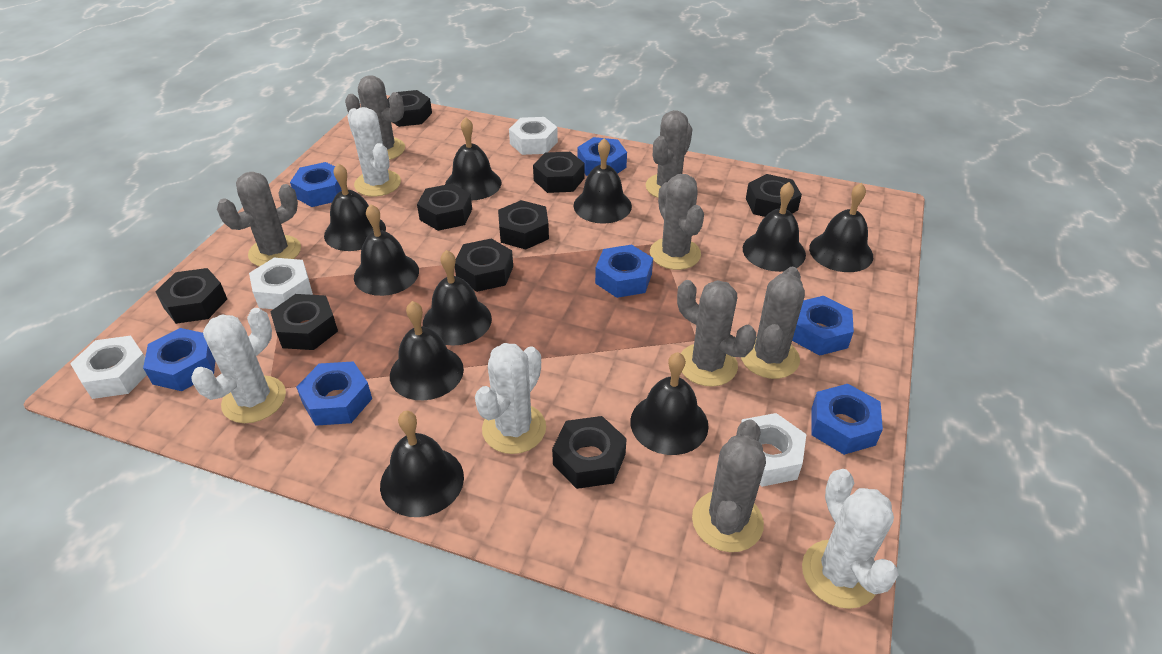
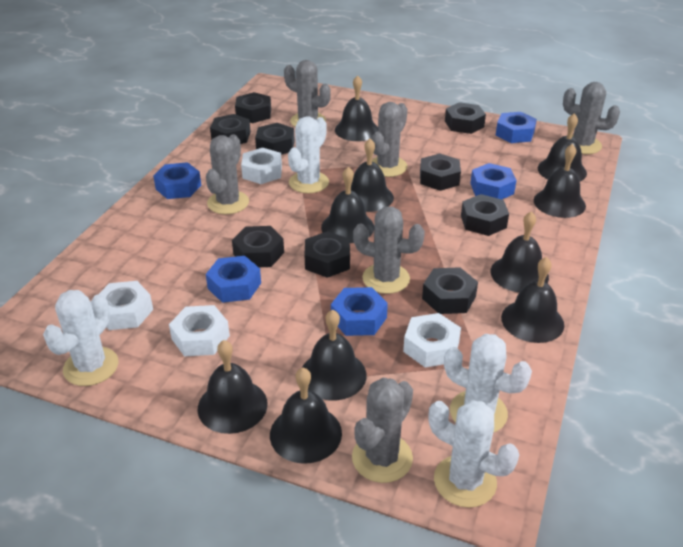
blue nut: [143,328,215,391] [290,162,342,207] [296,361,372,426] [577,137,627,176] [595,245,653,298] [792,296,854,356] [812,384,883,455] = 7 -> [153,162,201,199] [206,256,261,303] [331,287,388,336] [470,163,517,199] [496,112,537,143] = 5
grey cactus: [217,172,301,266] [345,75,405,160] [646,110,692,198] [650,174,704,270] [677,280,757,387] [692,419,766,552] [741,267,805,379] = 7 -> [206,134,249,214] [284,60,331,127] [352,378,413,483] [353,207,425,294] [371,102,407,177] [563,82,620,154] = 6

